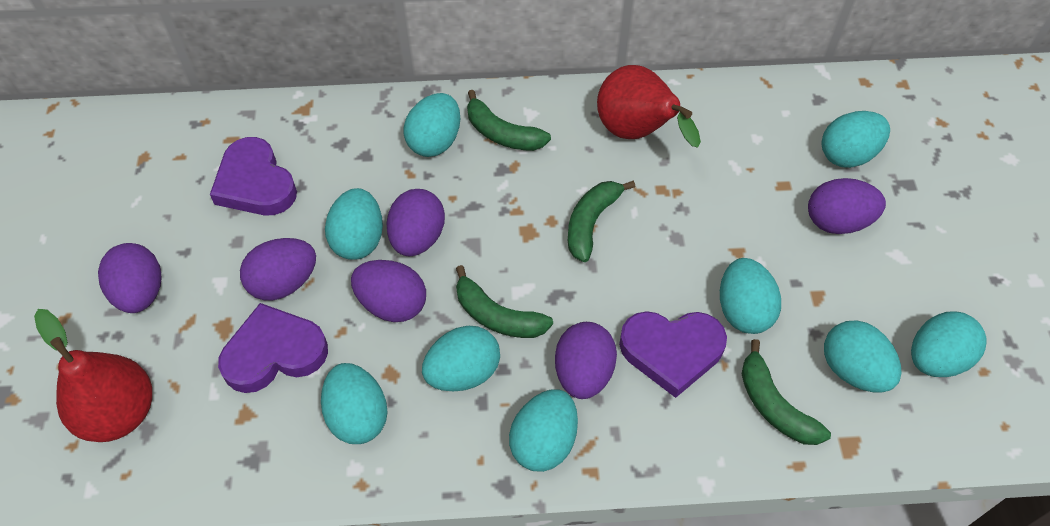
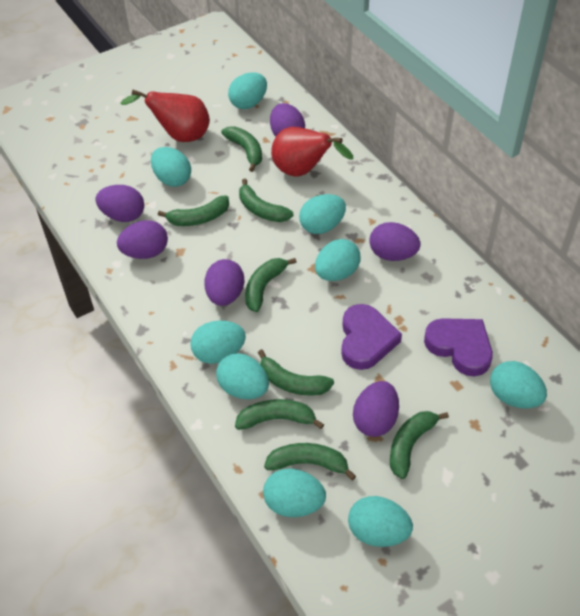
green banana: [456,265,553,338] [467,90,551,151] [568,181,635,262] [742,339,831,445] = 4 -> [158,195,229,226] [221,126,262,172] [235,399,324,430] [239,179,294,222] [245,258,296,312] [258,349,334,395] [264,443,356,481] [390,411,449,479] = 8
purple heart: [210,137,297,215] [218,303,328,393] [619,311,727,398] = 3 -> [341,304,402,370] [424,318,493,376] = 2

